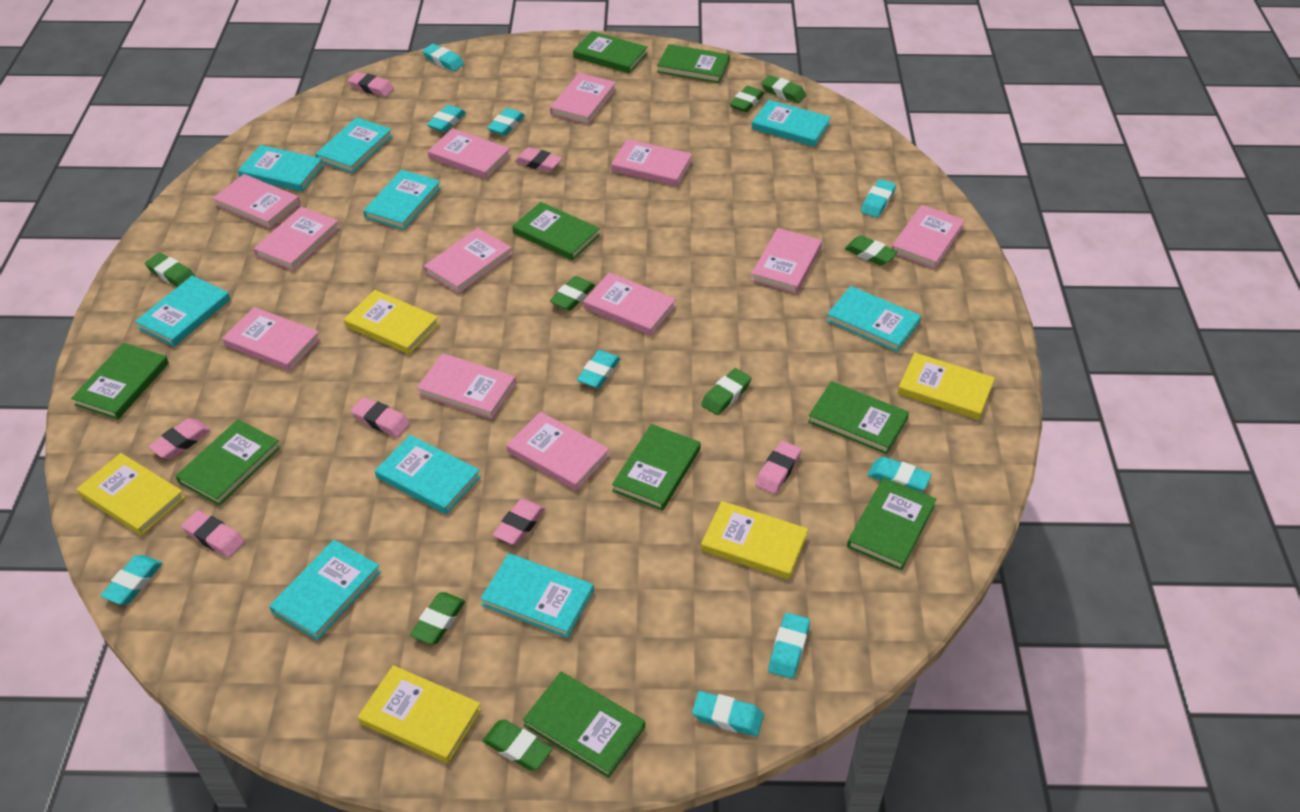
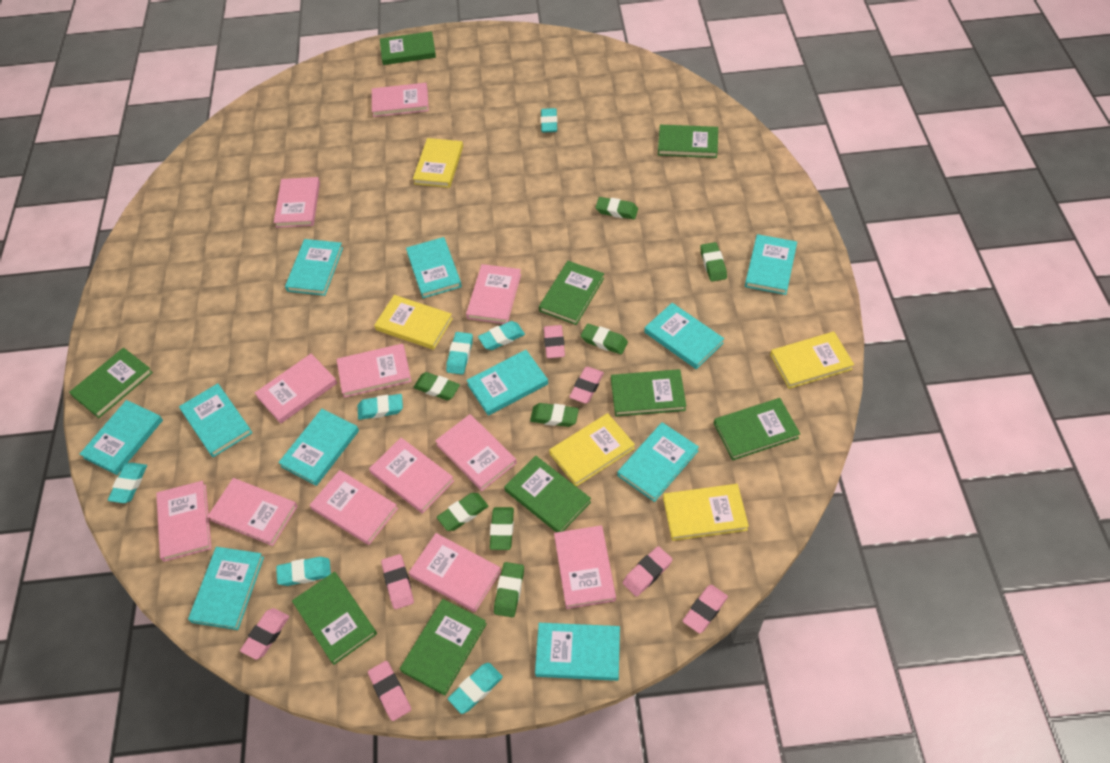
turquoise book: [135,275,231,347] [238,145,324,192] [269,540,381,640] [315,117,393,173] [363,170,441,230] [375,435,481,514] [480,553,594,638] [752,100,831,147] [826,286,921,352] = 9 -> [80,400,163,475] [179,383,252,457] [188,547,264,630] [278,409,359,486] [285,239,343,296] [406,237,462,298] [467,350,548,416] [535,623,620,681] [617,422,699,502] [644,303,724,369] [745,234,797,295] = 11
turquoise eraser: [100,555,163,605] [422,44,464,71] [426,105,466,132] [487,108,525,136] [577,350,621,388] [692,691,764,736] [768,613,810,679] [861,179,896,218] [868,457,932,492] = 9 -> [108,463,147,503] [276,557,331,586] [358,394,403,420] [446,332,473,375] [448,663,503,714] [478,321,525,350] [541,108,557,133] = 7

